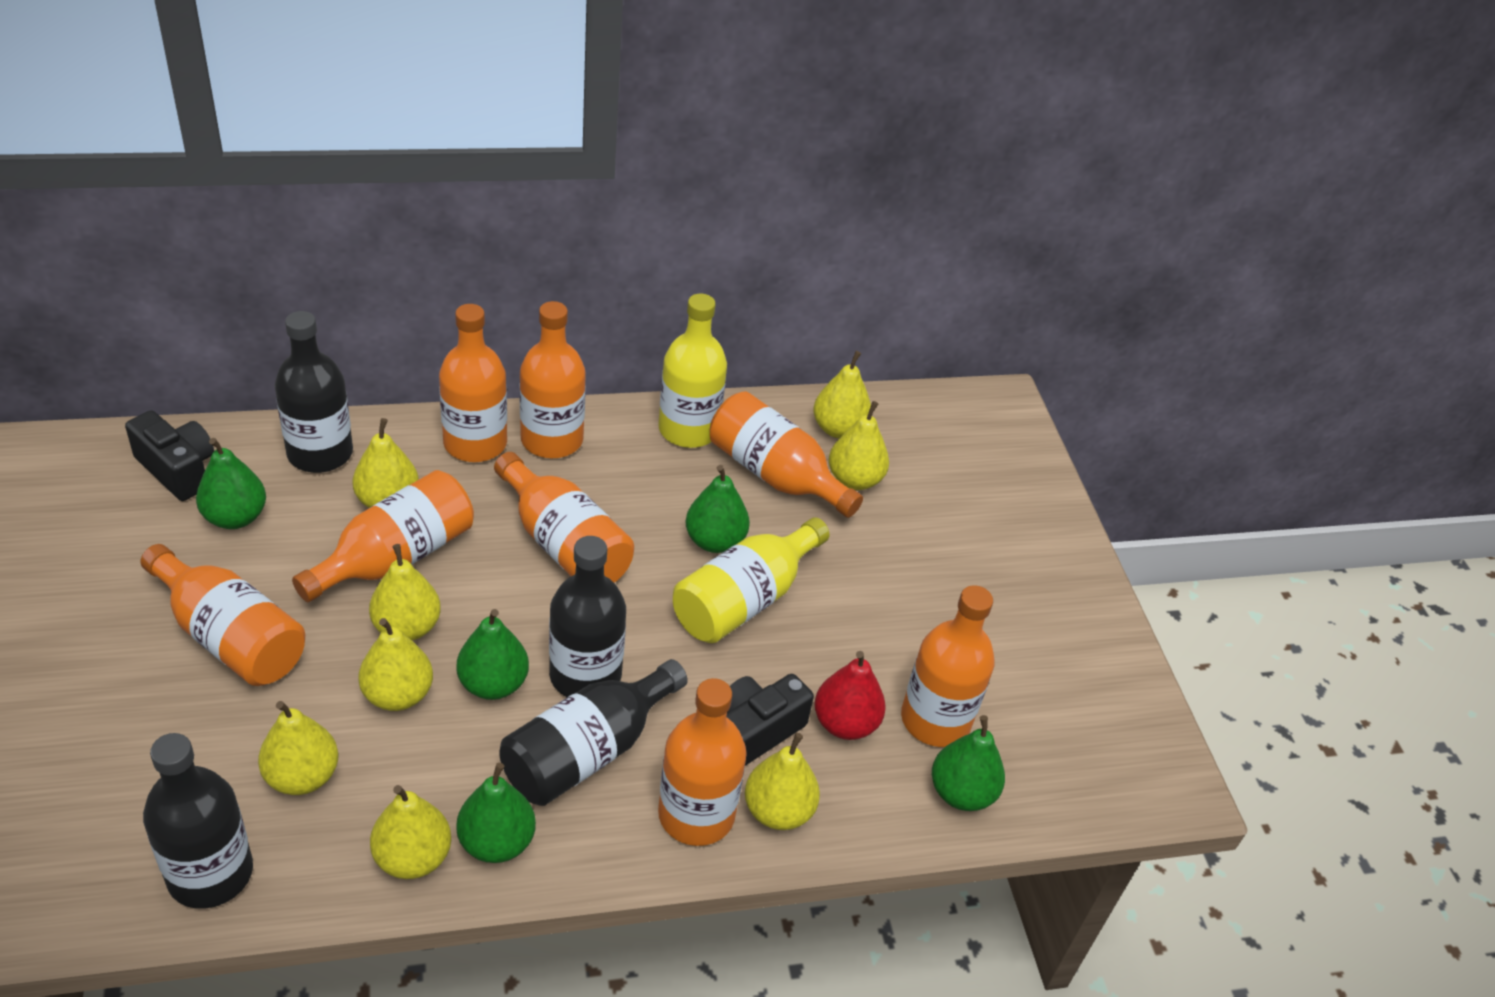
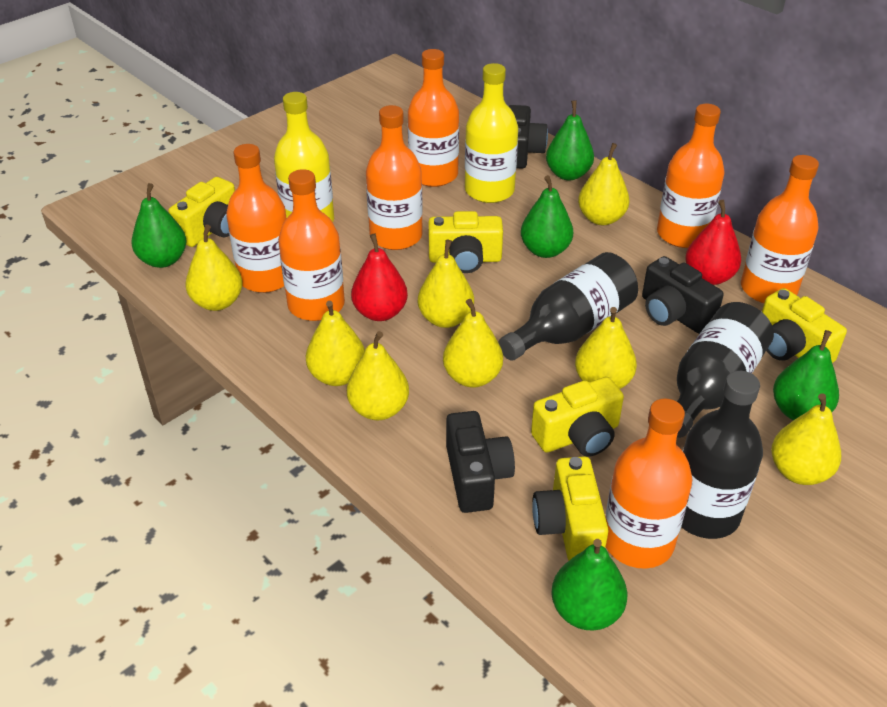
black bottle: [143,733,253,909] [275,311,353,473] [499,659,688,806] [549,536,626,697] = 4 -> [498,252,638,361] [677,302,774,438] [681,371,763,539] = 3
black camera: [125,410,214,501] [726,674,814,766] = 2 -> [446,411,515,513] [509,105,548,169] [642,256,724,334] = 3
orange bottle: [140,544,305,686] [292,470,474,602] [439,304,507,462] [494,452,634,583] [519,301,586,458] [658,678,747,846] [710,391,863,518] [901,585,995,747] = 8 -> [226,144,286,293] [278,169,345,321] [366,105,423,250] [408,49,459,187] [605,398,692,569] [657,104,725,248] [741,155,819,303] = 7
red pear: [814,651,886,740] = 1 -> [351,233,408,321] [685,200,741,285] = 2
yellow camera: none = 0 -> [168,177,235,247] [428,211,503,273] [531,377,624,457] [532,456,609,560] [762,288,847,363] = 5

